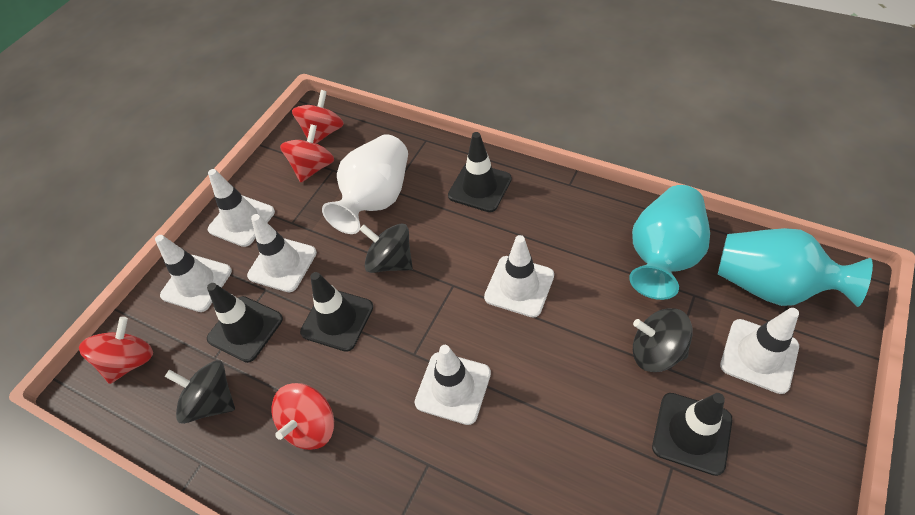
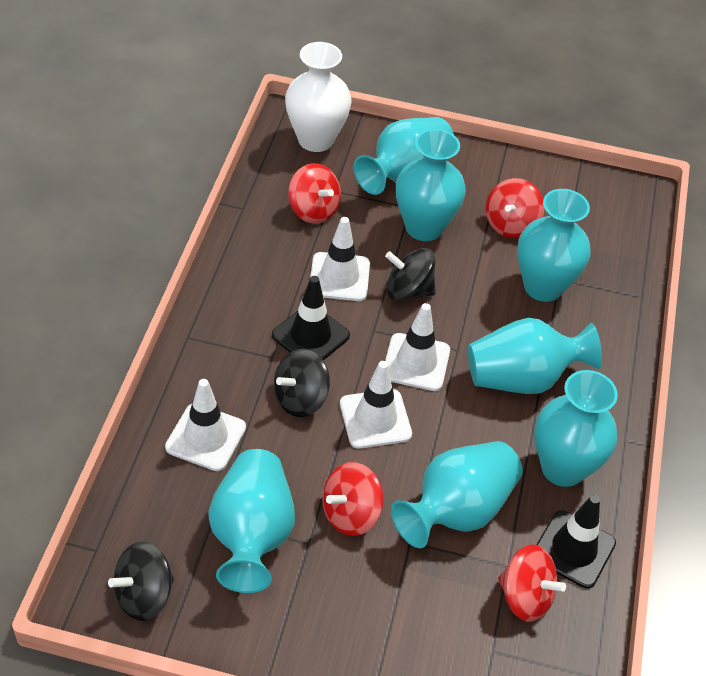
black traffic cone: [207,283,283,363] [300,272,373,352] [448,132,512,212] [652,393,732,476] = 4 -> [272,276,350,360] [536,495,616,589] = 2
turquoise vase: [629,185,710,300] [718,228,873,307] = 2 -> [208,449,295,593] [354,117,454,195] [391,441,523,548] [396,129,466,241] [468,318,602,394] [517,189,591,302] [534,370,618,487] = 7
white traffic cone: [155,235,232,312] [208,169,275,247] [247,214,317,292] [415,345,491,425] [484,235,554,318] [720,308,799,394] = 6 -> [165,379,246,471] [310,217,370,301] [340,361,412,449] [385,303,450,391] = 4

